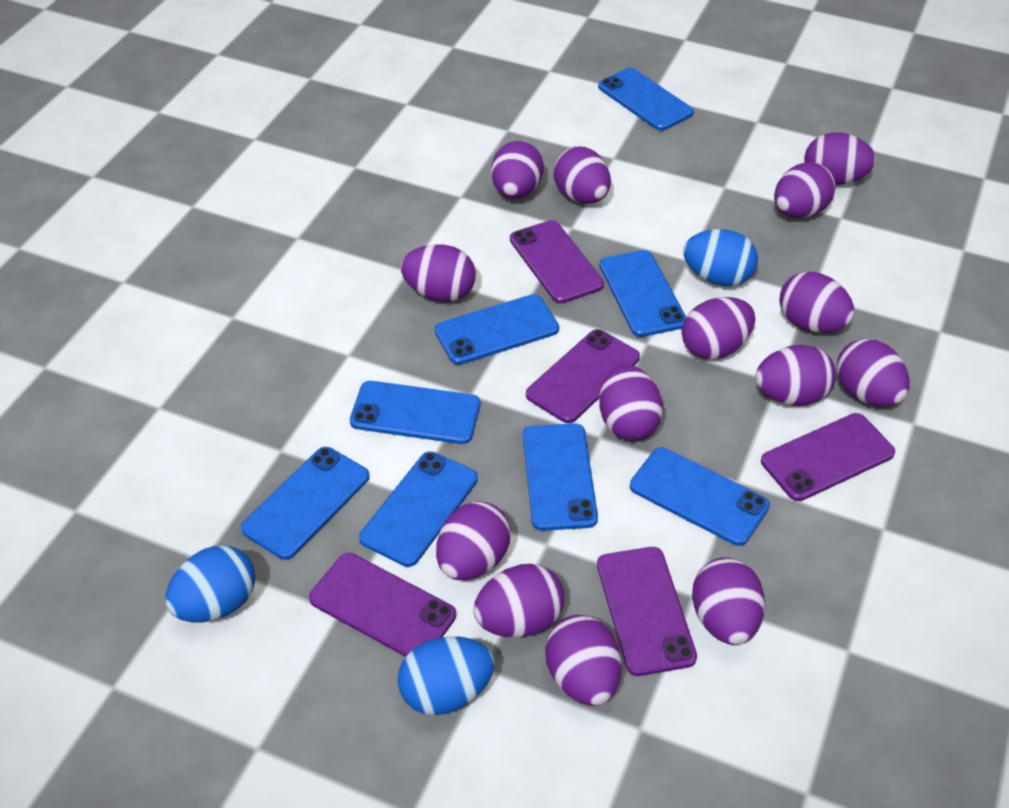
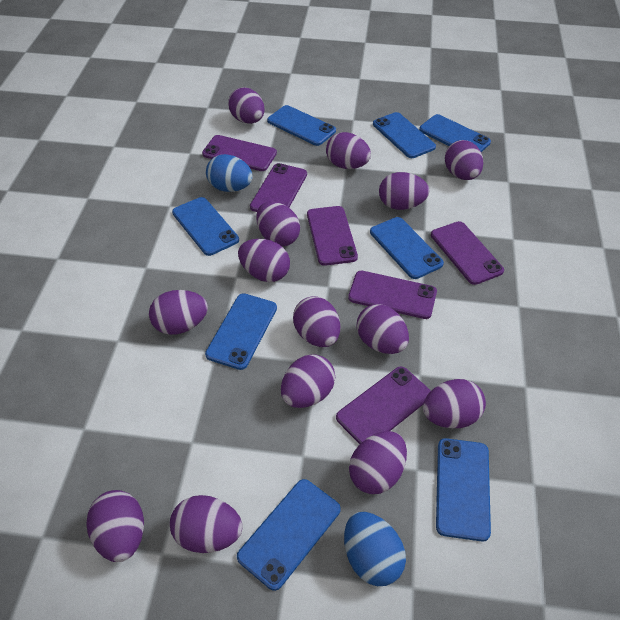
blue egg: [166,545,256,622] [397,637,494,715] [683,229,758,286] = 3 -> [206,154,253,192] [344,512,406,586] = 2
purple phone: [309,553,456,657] [510,220,604,304] [526,329,640,423] [597,547,697,676] [761,413,895,501] = 5 -> [202,135,277,171] [250,163,307,212] [307,206,358,266] [336,366,431,444] [348,271,437,319] [431,221,504,285] = 6

